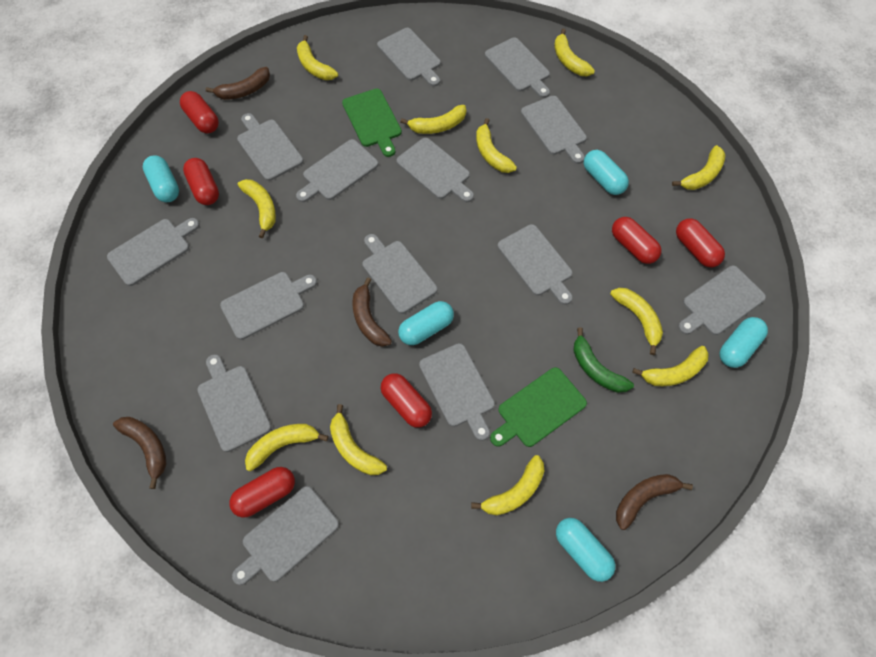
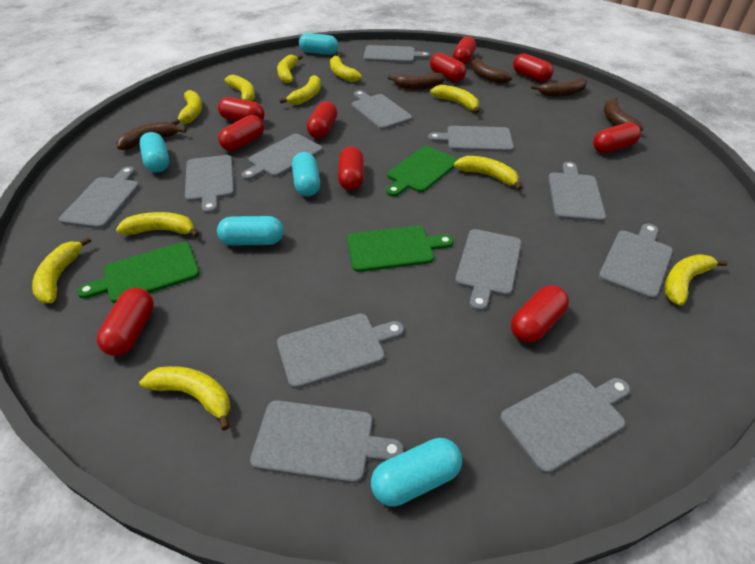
brown banana: [113,417,166,489] [206,67,270,100] [353,277,392,347] [616,474,693,530] = 4 -> [116,122,187,150] [388,73,445,89] [471,57,512,84] [531,78,587,97] [604,97,644,131] = 5
green banana: [573,327,634,393] = 1 -> none = 0
green cutting board: [342,89,402,157] [490,367,587,447] = 2 -> [77,242,200,303] [347,226,454,272] [386,146,458,197] = 3
grey cutting board: [107,218,200,286] [197,354,271,452] [220,272,317,340] [232,486,339,585] [237,113,304,181] [296,139,378,202] [363,234,437,314] [377,28,441,87] [397,138,474,202] [419,343,495,441] [485,38,550,98] [498,224,573,305] [521,96,587,164] [678,266,766,335] = 14 -> [59,166,140,229] [185,155,234,214] [241,134,323,180] [250,400,404,484] [277,314,404,389] [352,90,412,130] [363,45,430,63] [428,126,514,152] [455,229,521,311] [500,373,630,474] [548,162,606,222] [598,224,673,299] = 12
red capsule: [180,91,219,133] [183,158,219,205] [229,467,295,518] [381,373,432,428] [612,217,661,264] [676,218,725,267] = 6 -> [97,288,154,356] [218,97,265,121] [218,115,264,151] [307,101,337,139] [338,146,364,190] [430,53,466,82] [453,37,476,65] [511,285,569,343] [513,54,553,82] [593,122,641,153] = 10

